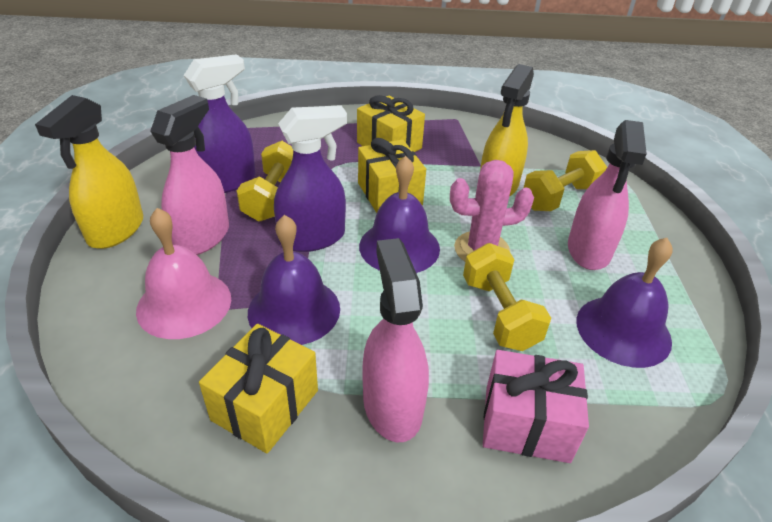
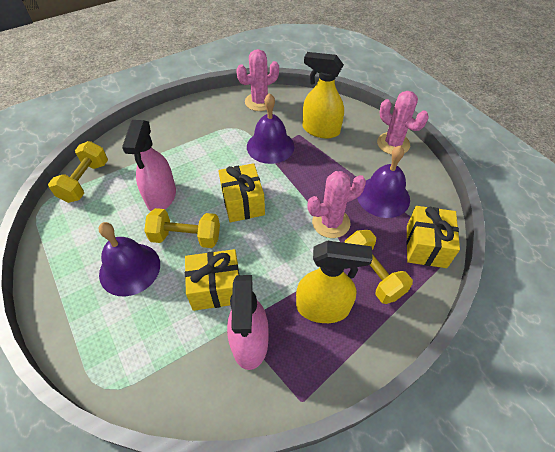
pink bell: [136,208,231,339] = 1 -> none = 0
pink cactus: [450,160,534,262] = 1 -> [236,49,279,111] [307,171,366,238] [377,91,429,155] = 3
pink gift: [483,350,589,463] = 1 -> none = 0
pink spray bottle: [150,95,229,255] [362,238,429,442] [568,120,647,270] = 3 -> [122,120,176,211] [227,275,269,370] = 2
purple spray bottle: [184,54,255,193] [274,105,347,252] = 2 -> none = 0

